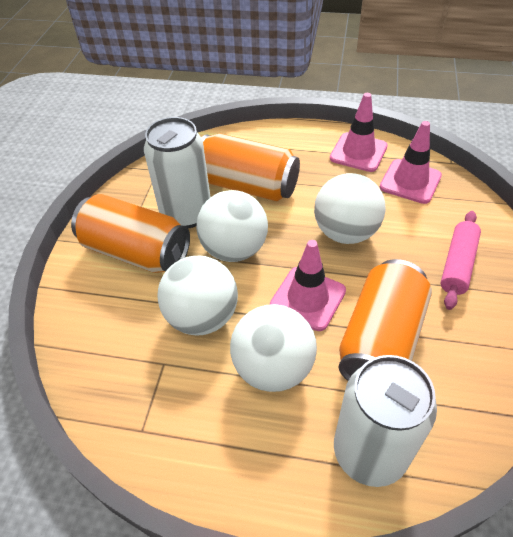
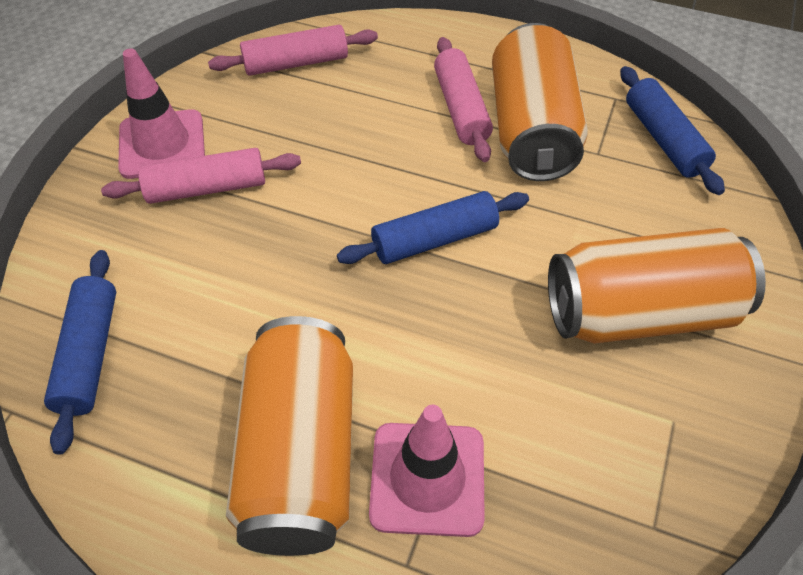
blue rolling pin: none = 0 -> [44,250,116,455] [337,191,529,264] [620,66,725,195] = 3
pink rolling pin: [440,211,481,310] = 1 -> [101,148,301,204] [208,25,378,76] [434,37,493,162] = 3
pink traffic cone: [270,240,346,331] [330,93,388,172] [380,121,442,204] = 3 -> [118,49,205,179] [369,405,485,537] = 2
white ball: [158,256,238,335] [196,190,268,262] [230,304,317,392] [314,173,386,244] = 4 -> none = 0
white can: [144,117,211,228] [334,355,437,487] = 2 -> none = 0

